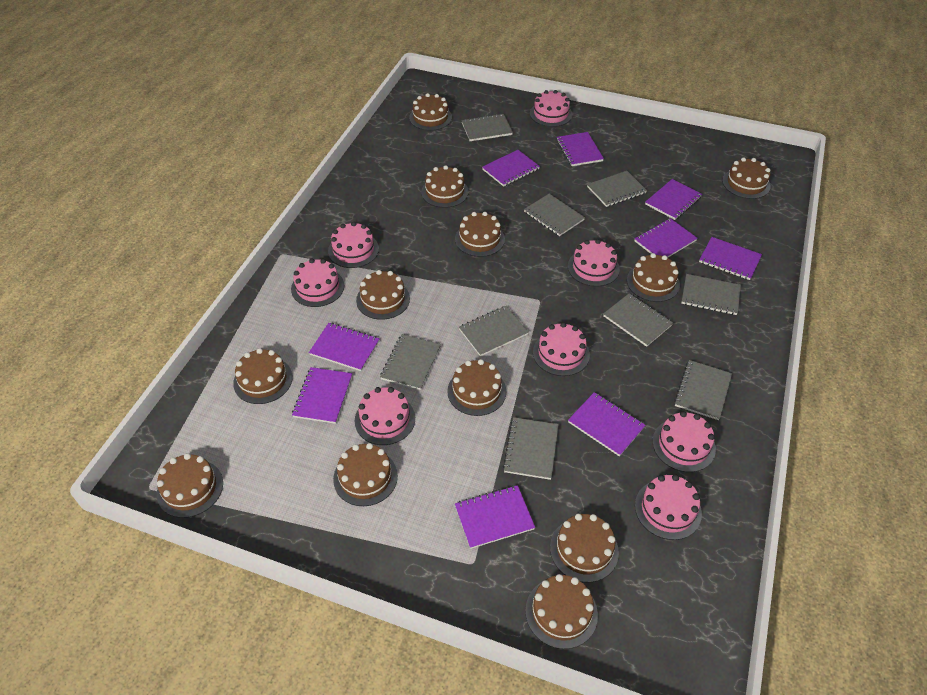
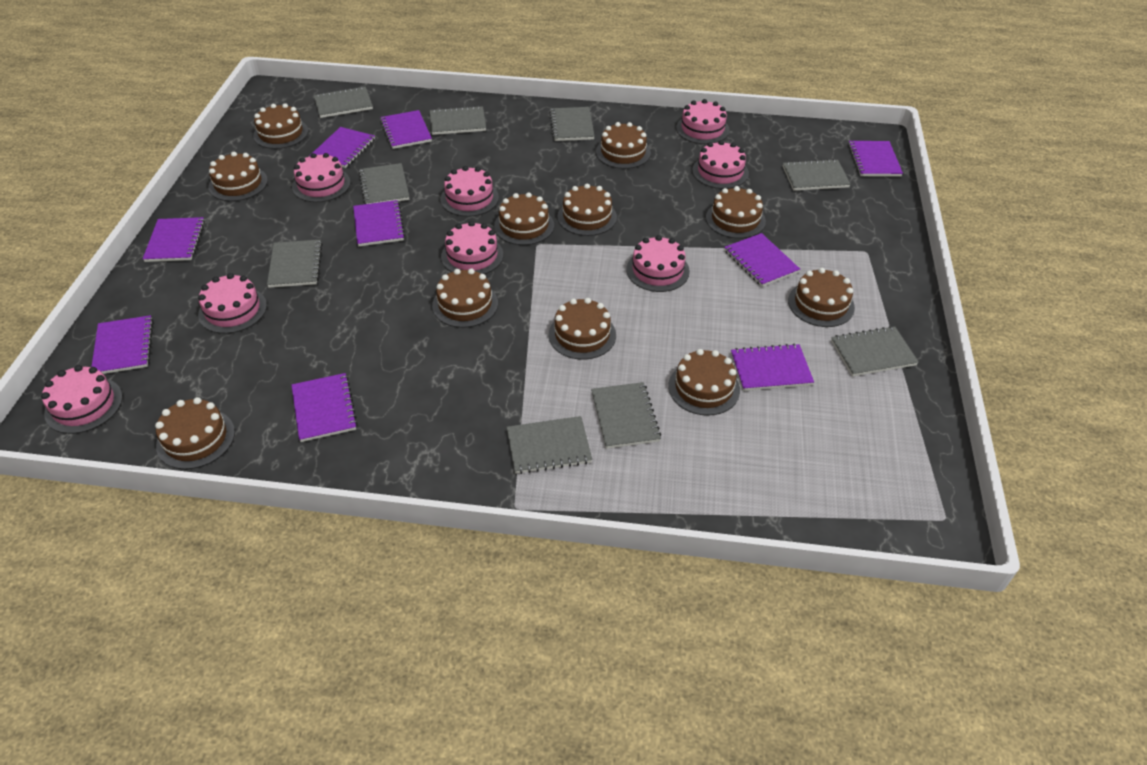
brown cake: [157,453,223,518] [233,348,293,404] [333,443,398,506] [356,270,410,320] [409,93,452,131] [421,165,469,208] [447,359,506,416] [455,212,505,257] [525,574,598,649] [550,514,619,582] [627,253,680,302] [722,157,771,199] = 12 -> [155,397,235,469] [209,152,268,201] [253,103,308,149] [432,268,498,328] [494,192,554,245] [549,298,616,360] [557,184,617,236] [596,122,651,169] [668,349,740,416] [706,186,766,239] [788,268,855,327] = 11

